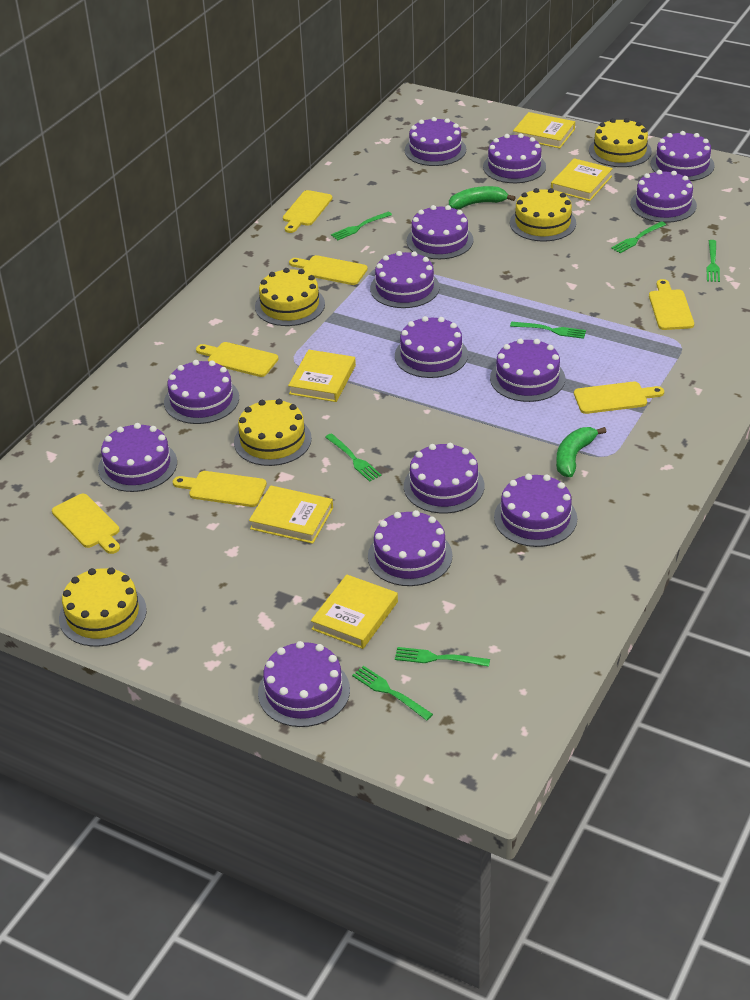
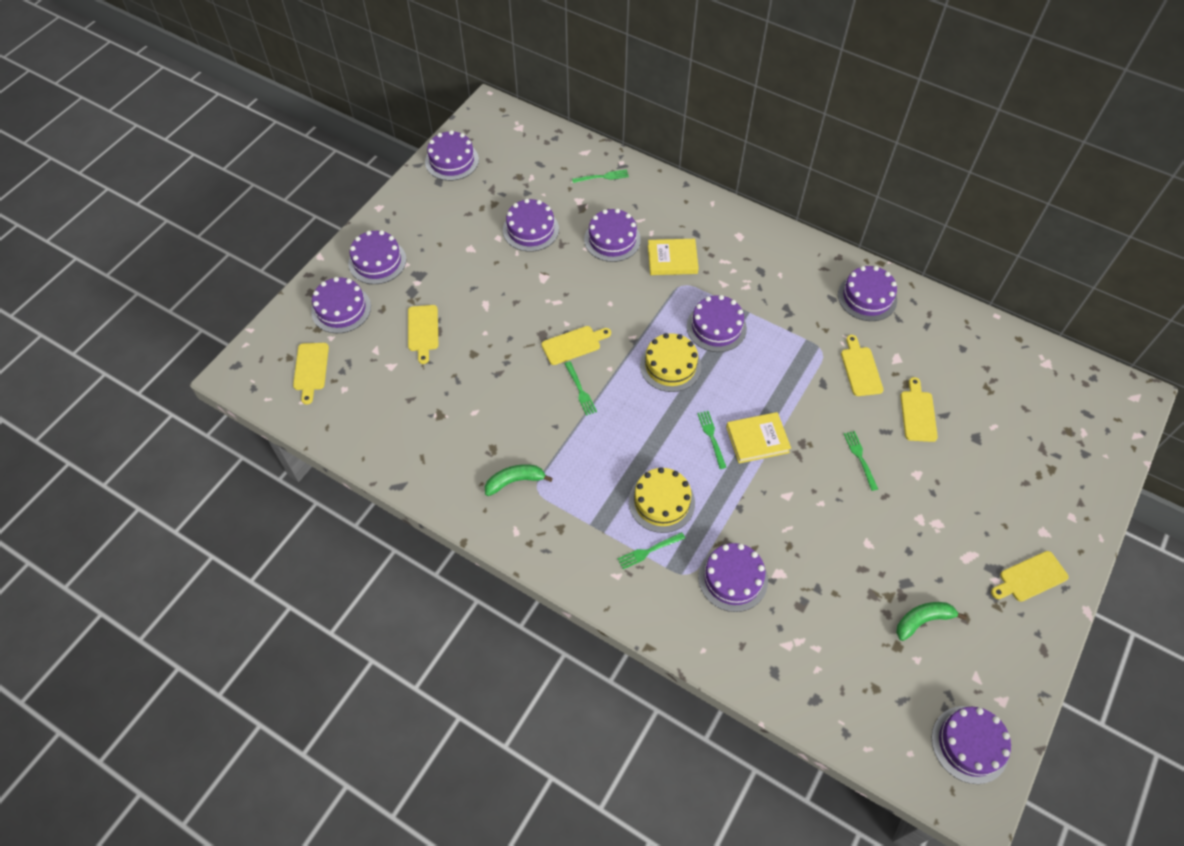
green fork: [325,433,382,482] [331,212,392,240] [352,666,433,721] [395,647,490,667] [510,322,586,339] [611,221,666,253] [707,240,720,282] = 7 -> [565,361,597,416] [572,169,629,183] [617,532,685,569] [697,411,727,469] [844,431,878,491] = 5
purple cake: [98,423,177,492] [164,360,239,424] [258,641,350,727] [368,510,453,586] [370,251,440,308] [395,316,468,378] [404,443,485,513] [405,117,466,166] [406,205,474,259] [483,133,546,183] [490,338,565,402] [494,474,577,547] [630,170,697,223] [650,131,715,181] = 14 -> [311,277,371,333] [348,230,406,284] [425,130,479,181] [503,199,559,252] [584,209,641,262] [687,295,747,352] [698,543,768,612] [838,266,897,321] [932,706,1011,784] = 9
yellow book: [249,485,333,544] [288,350,356,402] [311,574,398,649] [513,112,575,148] [551,158,613,201] = 5 -> [648,239,699,275] [726,412,791,463] = 2
yellow cake: [59,568,147,646] [234,399,312,466] [255,268,325,326] [510,188,576,241] [589,118,652,167] = 5 -> [629,467,695,533] [640,333,701,392] = 2
yellow cutting board: [52,494,120,554] [173,471,267,507] [196,342,278,377] [283,190,332,233] [289,255,368,285] [574,382,664,414] [649,279,694,330] = 7 -> [293,343,329,405] [408,305,438,364] [542,326,611,365] [841,335,883,396] [900,377,938,442] [991,551,1069,602] = 6

